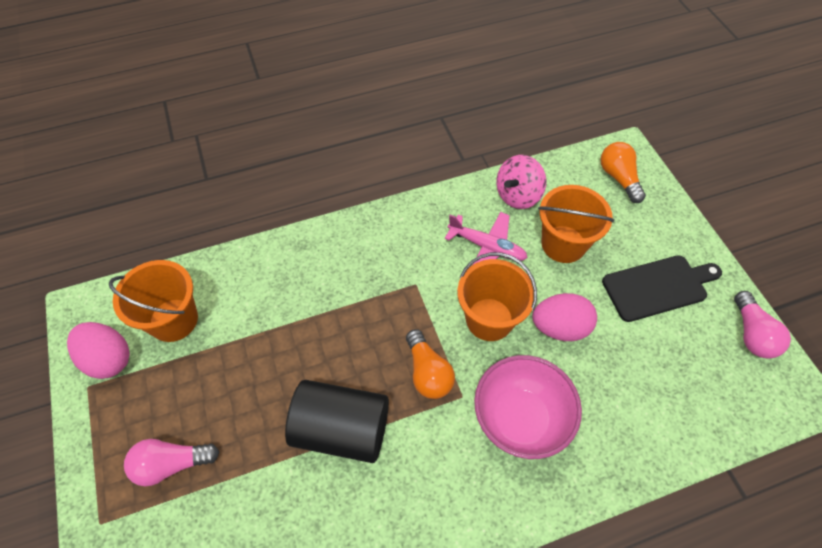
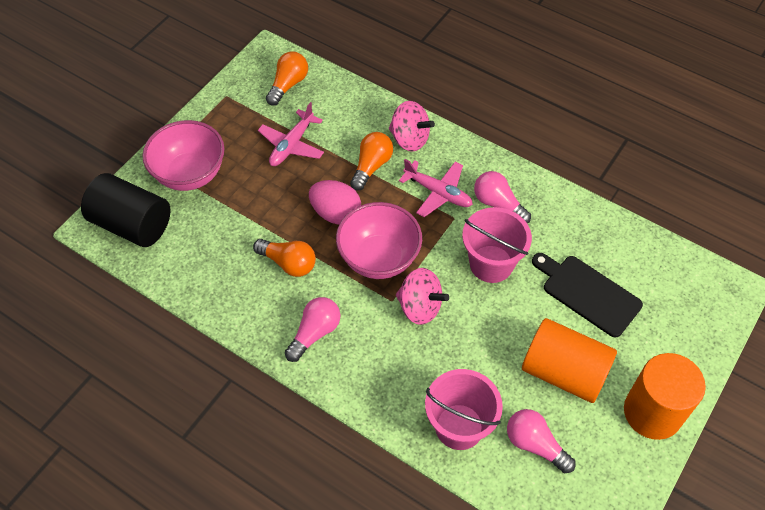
orange bucket: [109,260,198,342] [457,252,537,341] [538,185,614,263] = 3 -> none = 0
orange cylinder: none = 0 -> [522,318,617,403] [624,353,706,440] = 2
orange light bulb: [406,329,455,399] [600,142,646,203] = 2 -> [253,239,316,277] [266,52,308,106] [350,132,393,191] = 3
pink bowl: [474,355,582,459] = 1 -> [143,120,224,191] [336,202,422,279] = 2
pink bucket: none = 0 -> [425,369,503,450] [462,207,532,283] = 2
pink egg: [67,322,130,379] [532,293,597,341] = 2 -> [309,180,361,225] = 1
pink light bulb: [124,439,219,486] [734,291,791,359] = 2 -> [285,297,340,362] [474,171,531,223] [507,409,576,473] = 3
pink plane: [445,212,528,265] = 1 -> [258,102,324,166] [399,159,473,217] = 2
pink spinning top: [496,155,546,209] = 1 -> [389,101,435,151] [396,268,449,325] = 2

